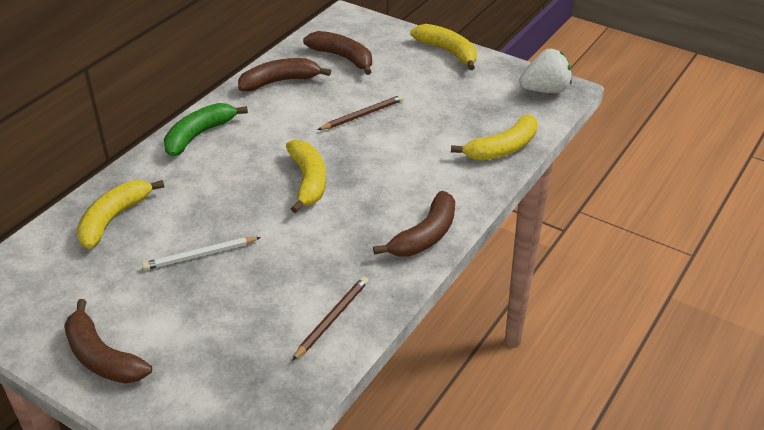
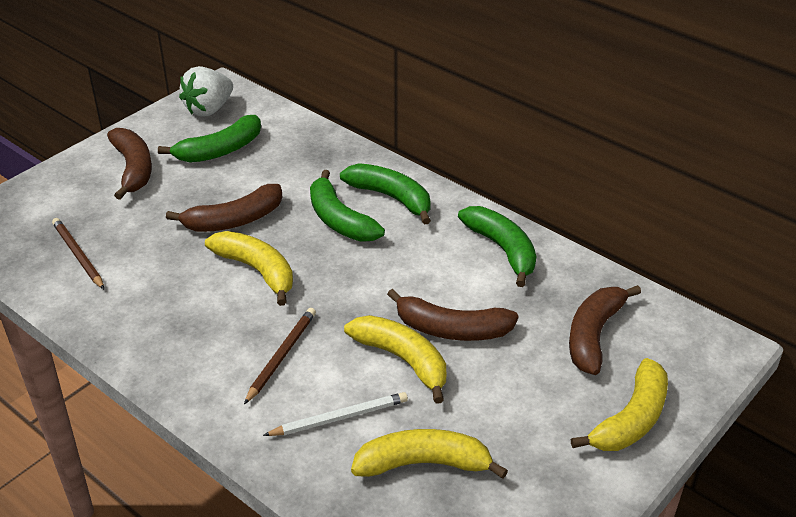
green banana: [164,103,248,157] = 1 -> [158,115,261,163] [310,170,385,242] [340,163,431,225] [458,206,536,287] = 4

